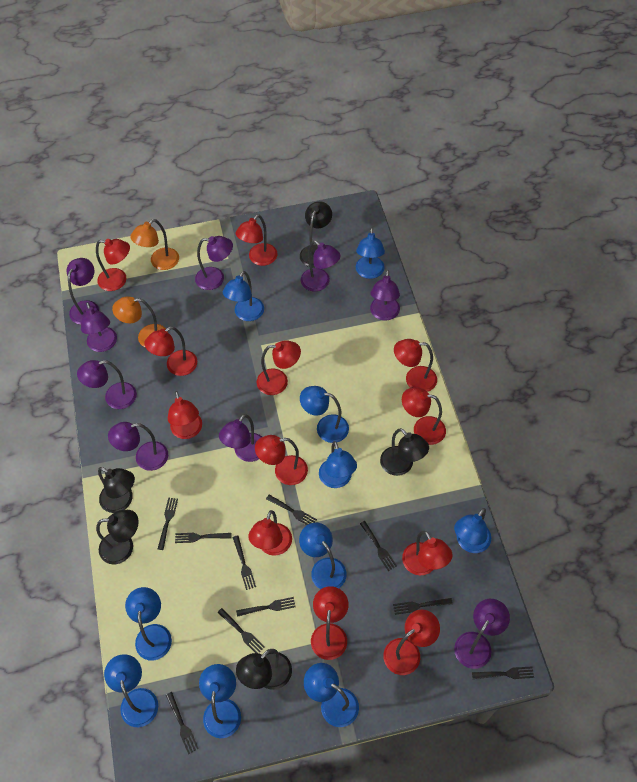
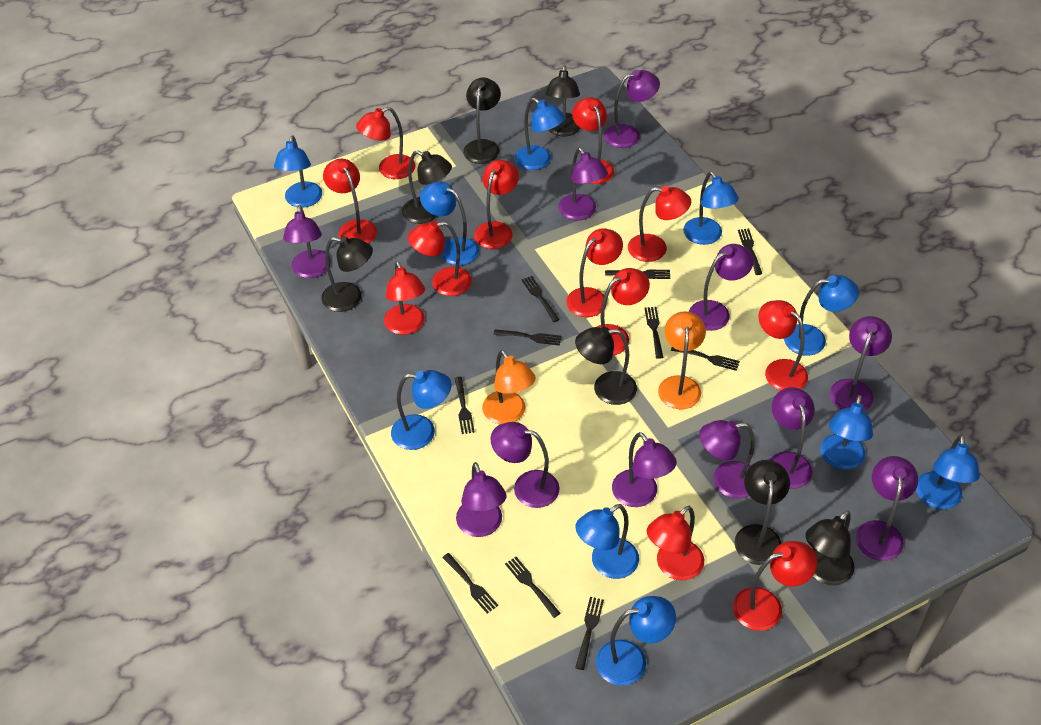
black lamp: [96,510,139,564] [98,467,135,513] [236,649,292,690] [300,201,332,267] [380,428,429,476] = 5 -> [321,236,373,312] [402,150,452,224] [463,77,501,164] [545,65,581,136] [575,327,637,405] [734,460,790,565] [805,510,855,585] = 7
purple lamp: [67,258,99,325] [77,360,137,409] [81,302,117,352] [108,422,168,471] [195,236,233,290] [219,414,262,462] [301,241,341,291] [370,270,400,320] [454,599,510,669] = 9 -> [283,205,331,278] [456,462,507,537] [491,422,560,508] [558,148,608,221] [604,70,660,148] [612,432,677,507] [689,244,754,331] [699,420,755,499] [770,387,815,489] [830,316,892,411] [856,456,918,561] = 11

